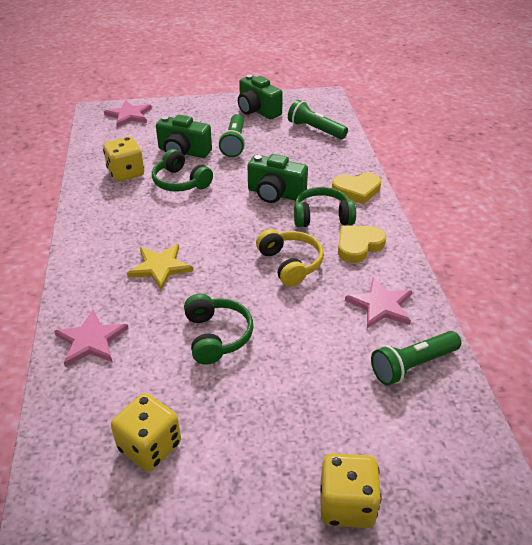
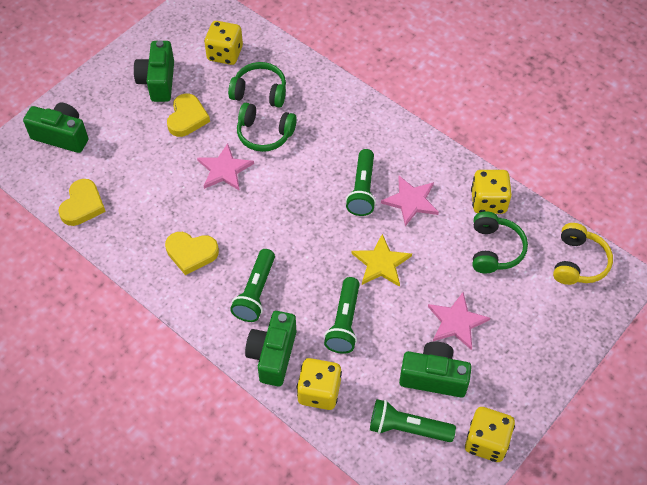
green camera: [156,115,212,158] [238,75,283,120] [248,154,308,203] = 3 -> [23,103,88,153] [134,40,174,102] [245,311,296,386] [399,342,472,397] = 4
green flashlight: [219,114,245,157] [288,100,348,139] [371,331,461,386] = 3 -> [230,249,275,322] [324,277,360,354] [346,149,376,216] [370,399,456,442] = 4
yellow dice: [103,137,144,182] [111,393,181,471] [320,453,381,528] = 3 -> [204,21,243,65] [297,358,342,410] [465,407,515,462] [471,170,512,214] = 4
yellow heart: [332,173,381,204] [338,226,386,263] = 2 -> [58,179,106,226] [165,232,219,275] [167,94,210,137] = 3

